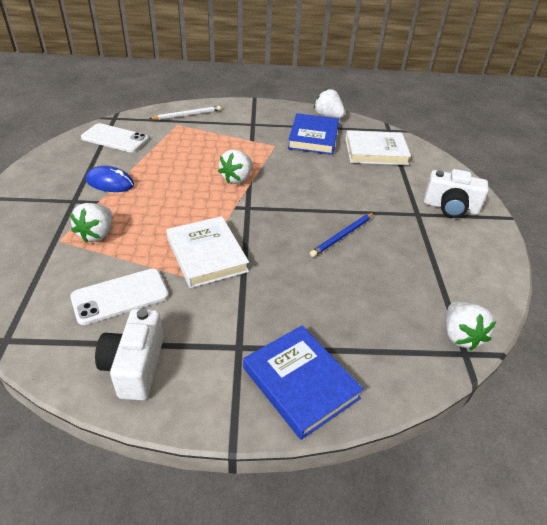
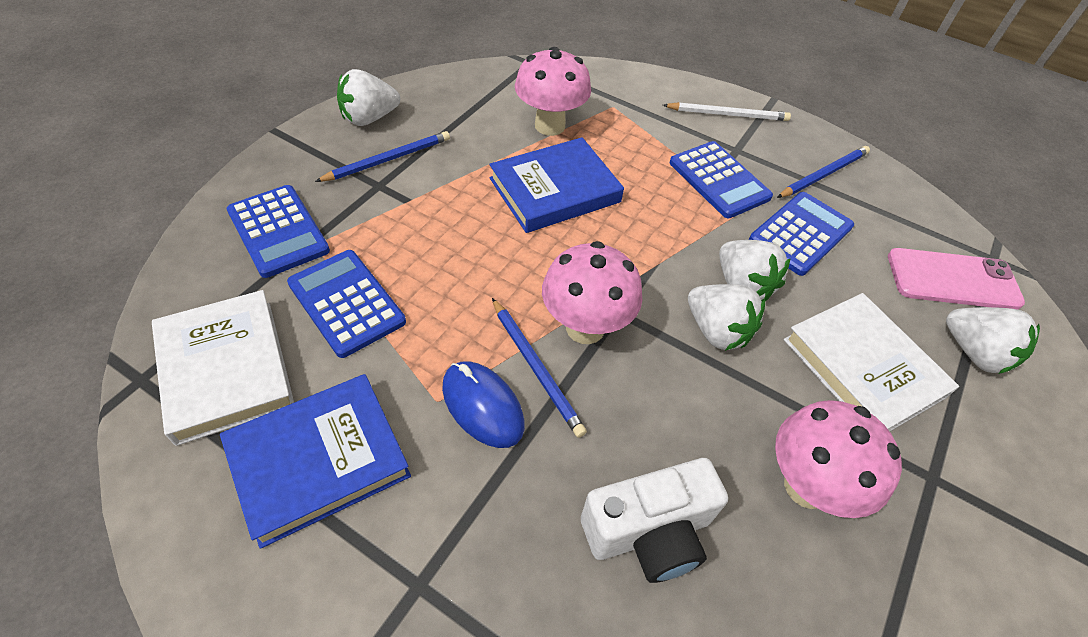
blue calculator: none = 0 -> [227,185,330,278] [287,250,406,358] [670,141,773,218] [749,192,854,276] = 4
blue pencil: [310,213,374,257] = 1 -> [315,131,450,182] [492,298,587,438] [777,146,870,198] = 3
pink mushroom: none = 0 -> [515,47,591,136] [542,241,642,344] [775,400,902,518] = 3
pink phone: none = 0 -> [888,248,1025,310] = 1
white camera: [95,309,164,400] [424,169,489,218] = 2 -> [581,458,728,583] = 1
white phone: [70,268,169,325] [81,123,149,152] = 2 -> none = 0

